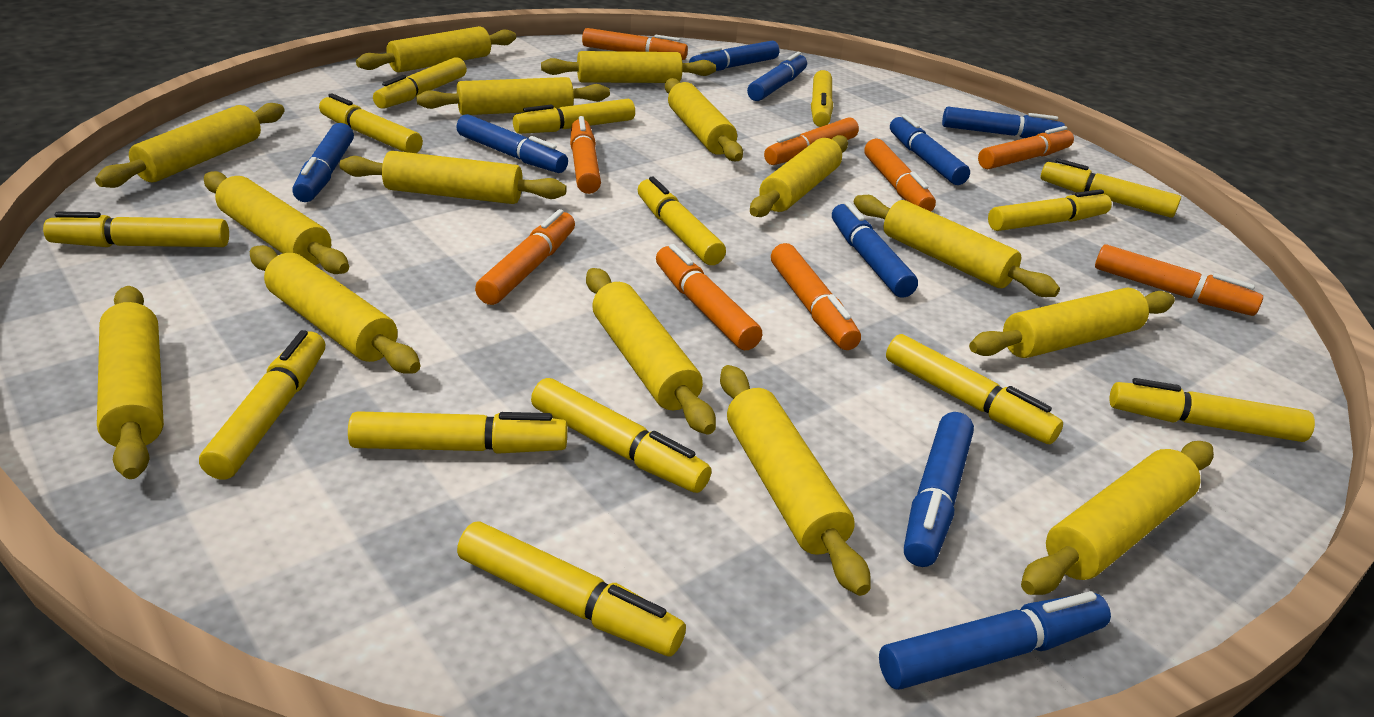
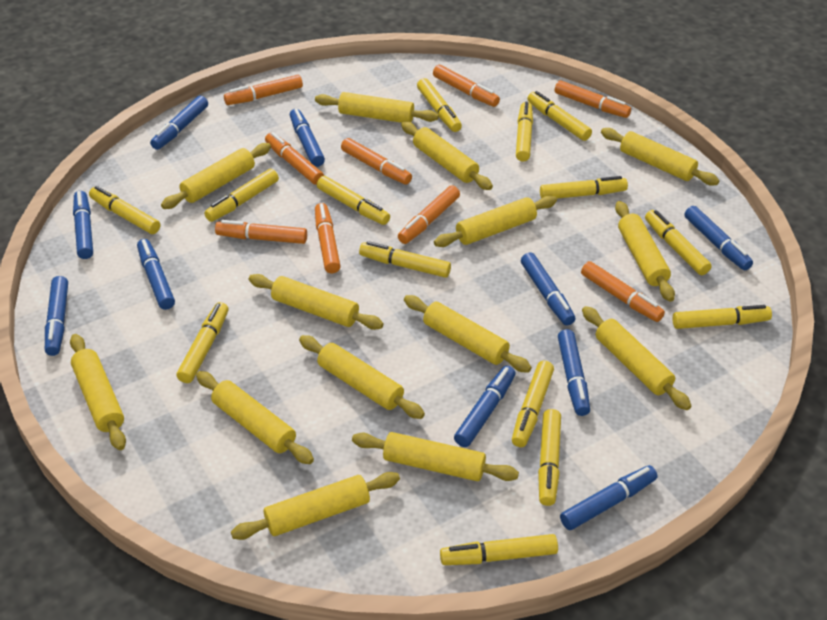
blue marker: [292,123,354,202] [456,114,568,173] [689,41,779,71] [747,52,807,101] [832,202,918,298] [879,591,1111,690] [890,114,970,185] [904,412,974,567] [942,107,1065,138] = 9 -> [45,276,68,356] [73,191,93,259] [137,239,175,310] [150,96,208,150] [290,108,325,167] [454,366,516,447] [521,252,575,326] [558,329,590,416] [560,465,657,530] [684,206,753,270] = 10
yellow rolling pin: [95,103,285,188] [97,286,164,479] [204,171,349,274] [250,245,420,374] [340,151,567,204] [356,26,516,73] [416,77,610,115] [541,51,716,83] [586,268,716,435] [665,78,743,161] [720,365,871,596] [750,135,848,217] [854,195,1060,297] [969,288,1175,358] [1021,441,1214,595] = 15 -> [70,334,126,450] [161,143,271,209] [196,371,314,464] [231,472,400,540] [249,274,384,330] [299,335,425,419] [315,92,439,123] [352,432,519,481] [401,121,493,190] [404,295,532,373] [434,195,557,247] [582,306,691,410] [601,128,719,186] [615,201,675,302] = 14

